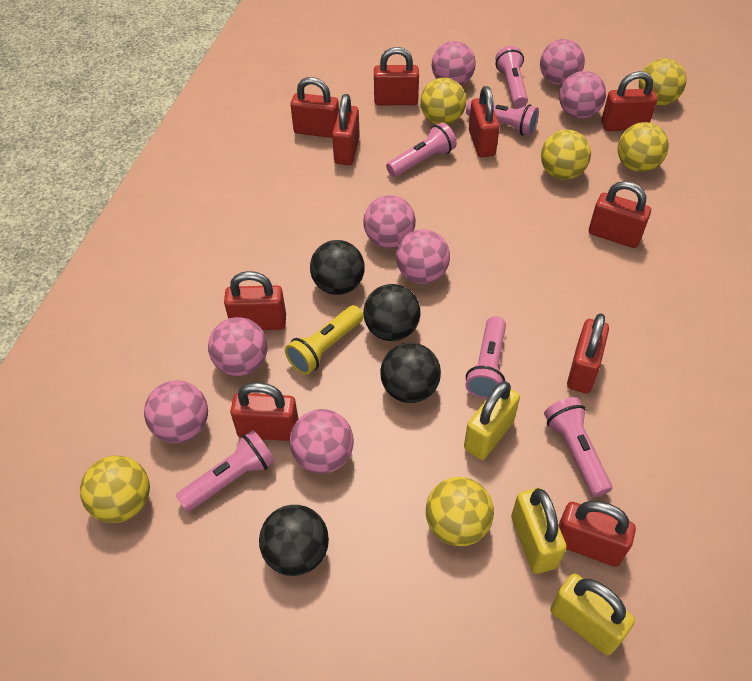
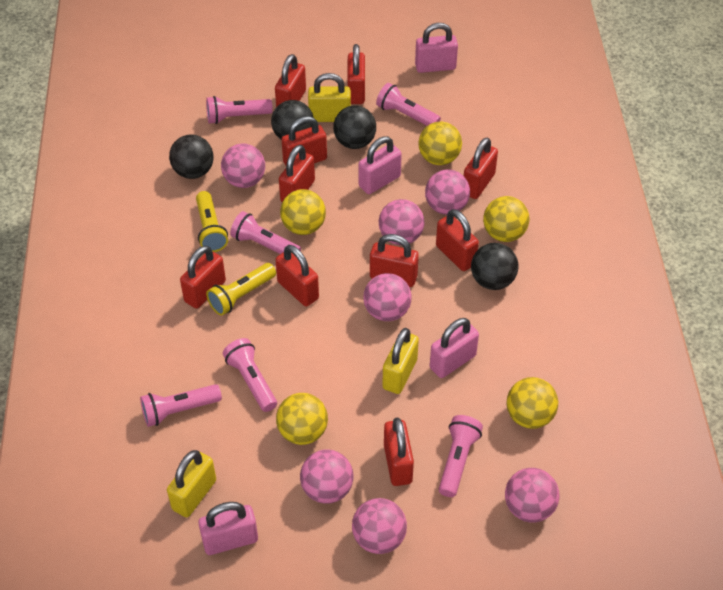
pink ball: [144,380,208,443] [208,317,268,376] [290,409,354,474] [363,195,416,248] [396,229,450,284] [432,41,476,86] [540,39,585,85] [559,71,606,119] = 8 -> [221,143,265,188] [300,449,354,504] [352,498,407,554] [363,273,412,321] [379,199,425,245] [425,169,470,215] [505,468,560,522] = 7
pink padlock: none = 0 -> [198,502,258,555] [359,136,402,194] [415,23,458,73] [430,318,479,378] = 4
yellow ball: [80,456,150,523] [420,77,466,125] [426,477,494,546] [541,130,591,180] [618,122,669,172] [639,58,687,106] = 6 -> [276,393,328,445] [280,189,326,235] [419,121,462,165] [483,196,529,242] [507,377,558,429] = 5
yellow flashlight: [285,305,364,375] = 1 -> [196,191,228,252] [206,263,276,316] = 2

